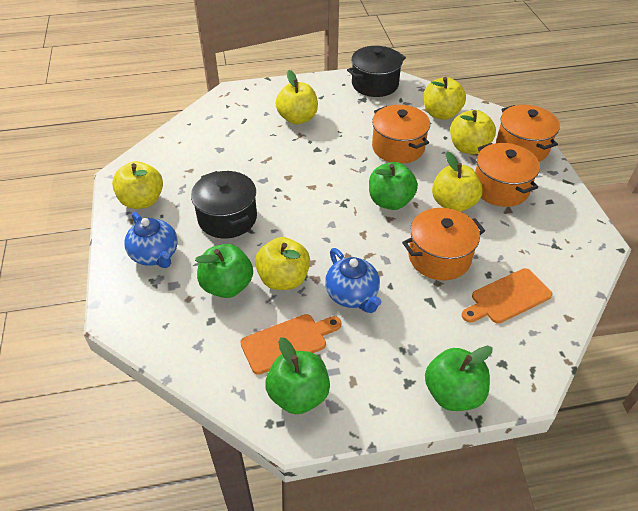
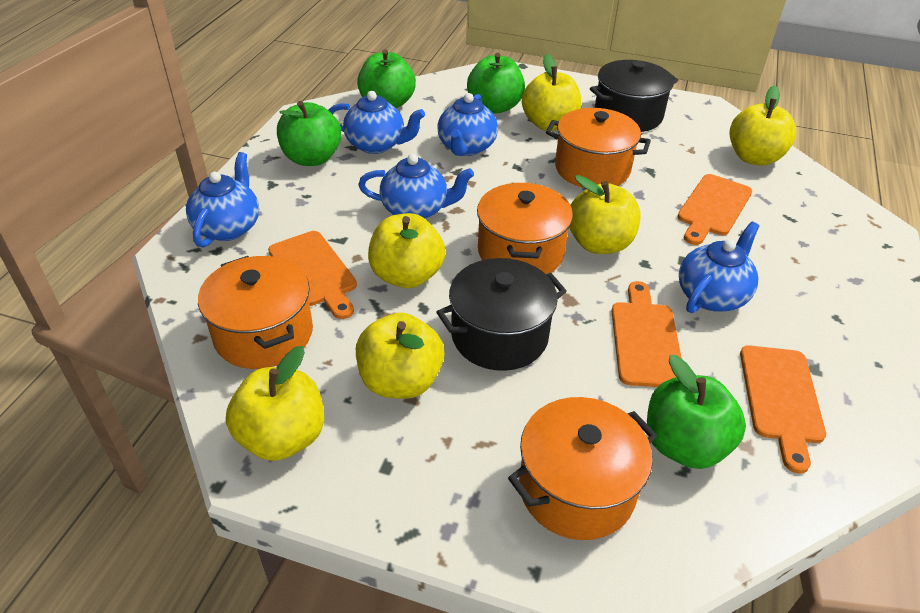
blue teapot: [124,212,178,268] [325,248,381,313] = 2 -> [186,152,259,247] [329,91,425,154] [358,154,474,219] [437,93,498,156] [679,222,759,313] = 5
orange cutting board: [240,314,342,375] [462,268,552,324] = 2 -> [268,231,357,319] [612,281,682,387] [678,174,752,245] [740,345,826,473] = 4

